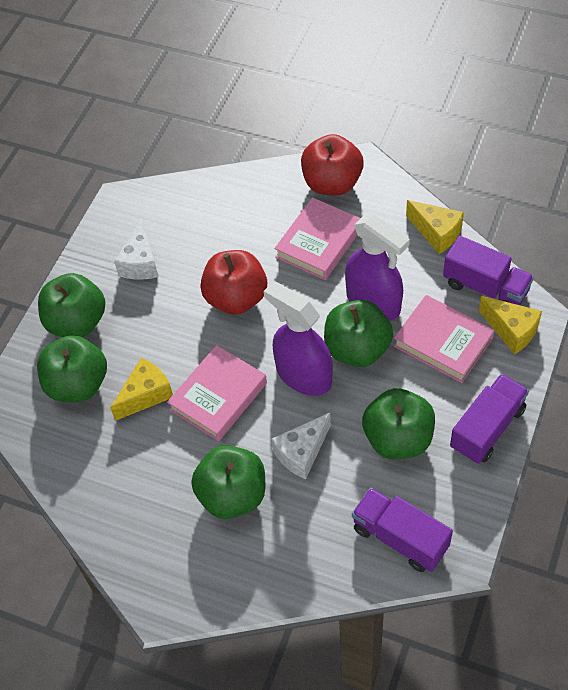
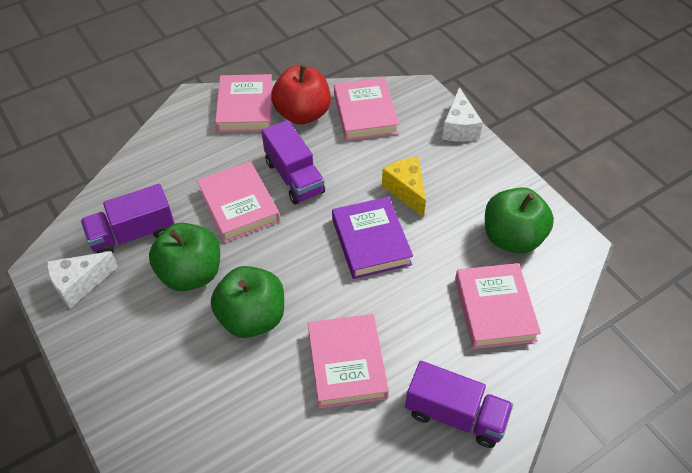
green apple: [37,335,107,402] [38,273,105,337] [191,445,265,519] [324,300,393,367] [362,388,435,459] = 5 -> [149,223,220,291] [211,266,284,338] [485,187,554,254] = 3
pink book: [167,345,267,441] [274,197,361,280] [394,295,495,383] = 3 -> [197,161,280,243] [215,74,273,132] [308,314,389,409] [334,78,399,141] [455,263,541,349] = 5
purple book: none = 0 -> [332,197,413,279] = 1
purple spray bottle: [264,281,333,396] [345,214,410,321] = 2 -> none = 0
red apple: [200,250,267,315] [301,134,364,195] = 2 -> [271,64,331,125] = 1
yellow cheese: [110,357,173,421] [406,200,464,254] [479,296,542,355] = 3 -> [382,157,426,217] = 1

